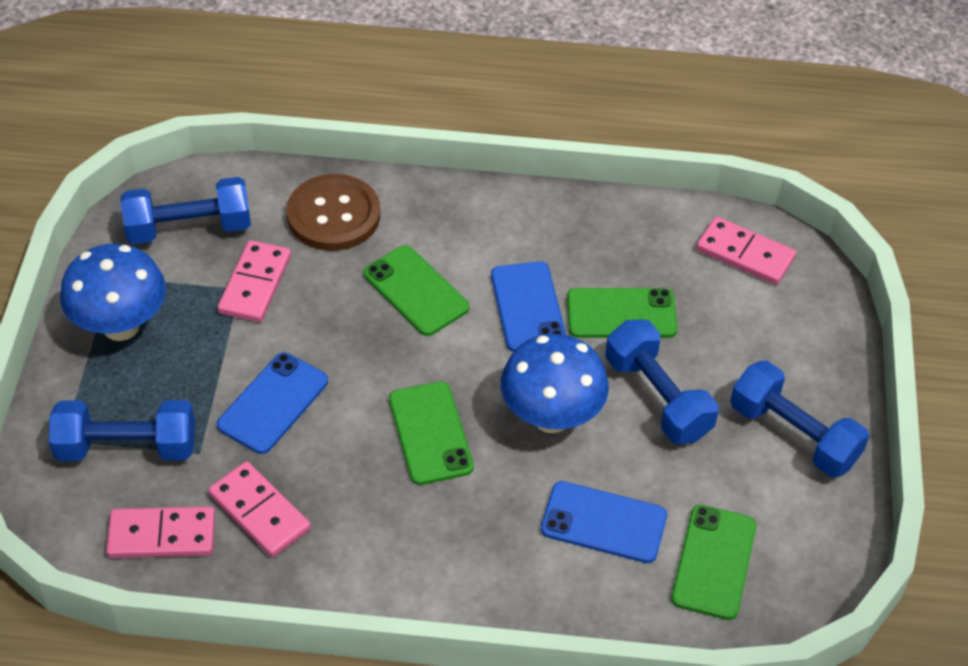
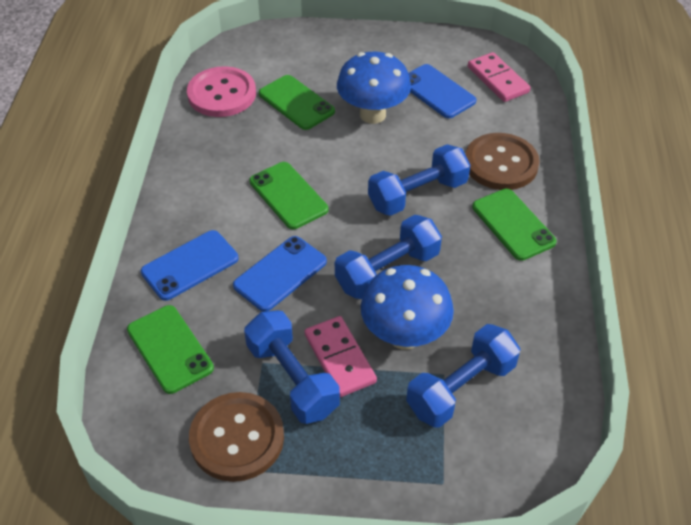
brown button: [286,174,380,251] = 1 -> [189,392,284,482] [465,133,540,190] = 2
pink button: none = 0 -> [187,66,256,117] = 1
pink domino: [106,506,215,558] [208,461,311,557] [218,240,291,322] [696,216,796,285] = 4 -> [305,316,377,397] [468,52,530,102] = 2

